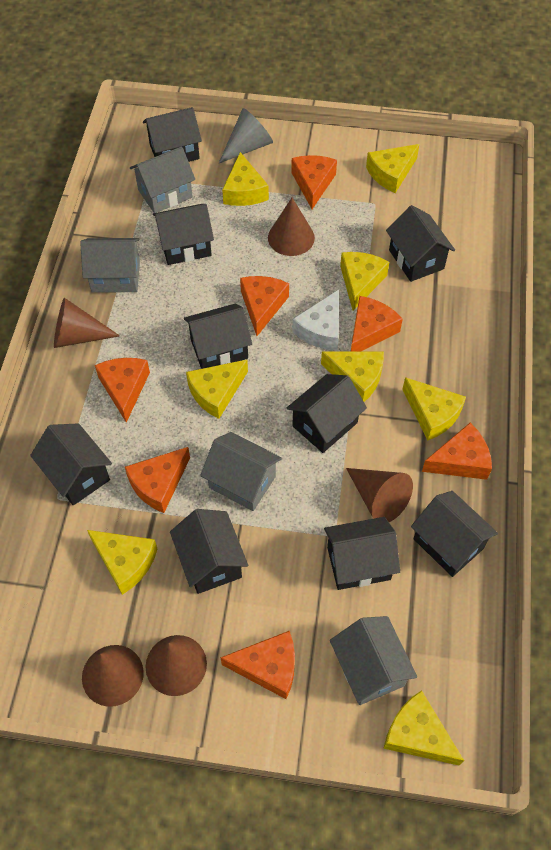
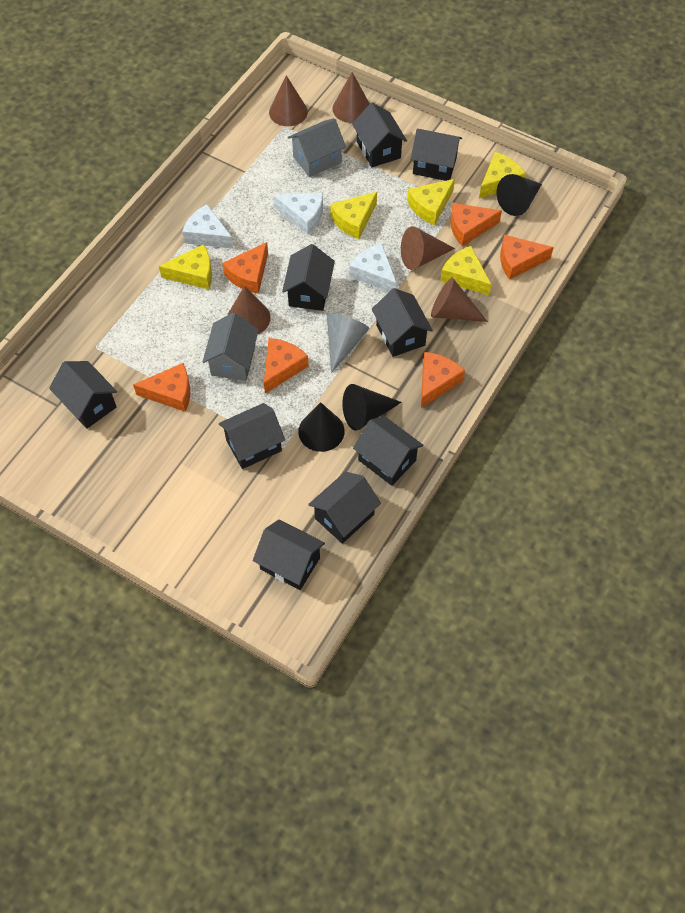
black cone: none = 0 -> [298,402,345,452] [342,384,402,431] [497,174,542,216] = 3
grey house: [80,238,140,293] [130,146,195,213] [200,432,282,511] [330,616,417,705] = 4 -> [202,313,259,381] [288,118,346,177] = 2
orange cheese: [95,358,150,423] [125,447,190,513] [220,631,295,699] [240,276,289,336] [291,155,337,209] [351,296,403,351] [422,423,492,480] = 7 -> [133,363,190,412] [222,242,268,294] [264,338,309,394] [421,352,465,408] [450,203,502,246] [500,235,554,280] = 6
white cheese: [292,290,339,351] = 1 -> [182,204,234,249] [273,193,323,234] [349,243,397,292] = 3
yellow cheese: [87,530,157,595] [186,360,248,419] [222,152,269,206] [321,351,384,402] [340,252,389,311] [366,144,419,193] [383,690,464,765] [402,377,466,441] = 8 -> [159,244,212,289] [330,192,377,239] [407,179,455,225] [441,246,491,296] [479,152,526,198] = 5

